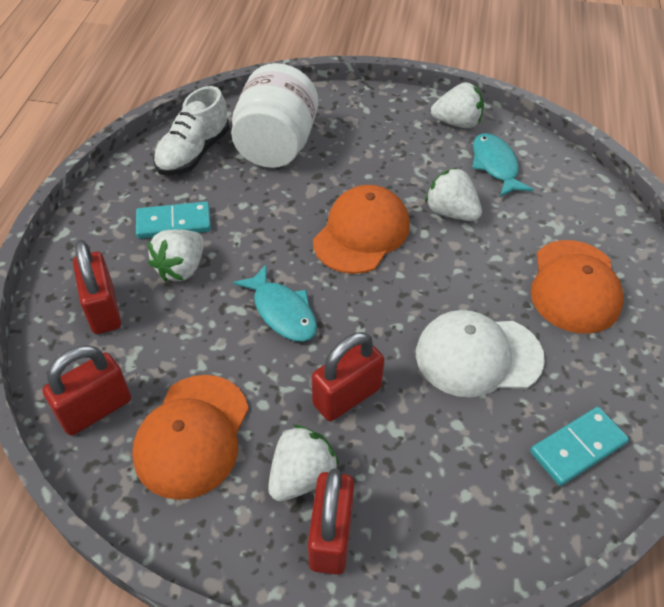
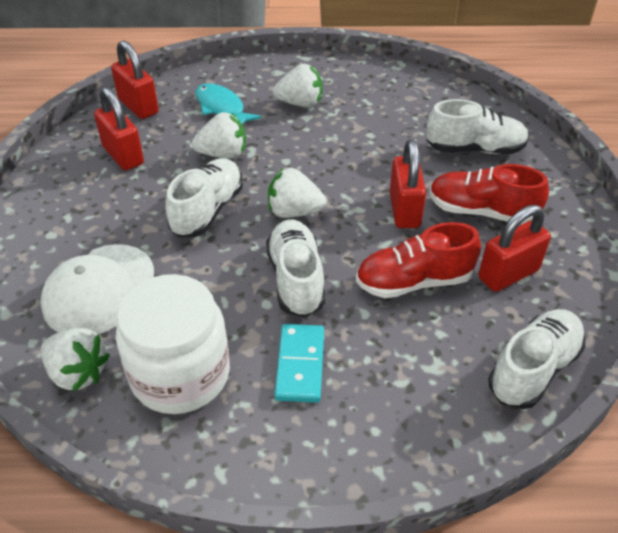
orange cap: [132,375,249,500] [313,185,410,274] [531,240,623,334] = 3 -> none = 0
red shoe: none = 0 -> [356,222,481,298] [429,164,549,224] = 2
turquoise domino: [136,202,211,239] [530,407,629,486] = 2 -> [274,324,324,403] = 1
turquoise fish: [233,264,317,342] [472,133,534,197] = 2 -> [195,83,262,124] = 1
white shoe: [153,86,229,176] = 1 -> [166,158,243,238] [266,219,325,317] [426,99,529,154] [488,309,585,409] = 4

